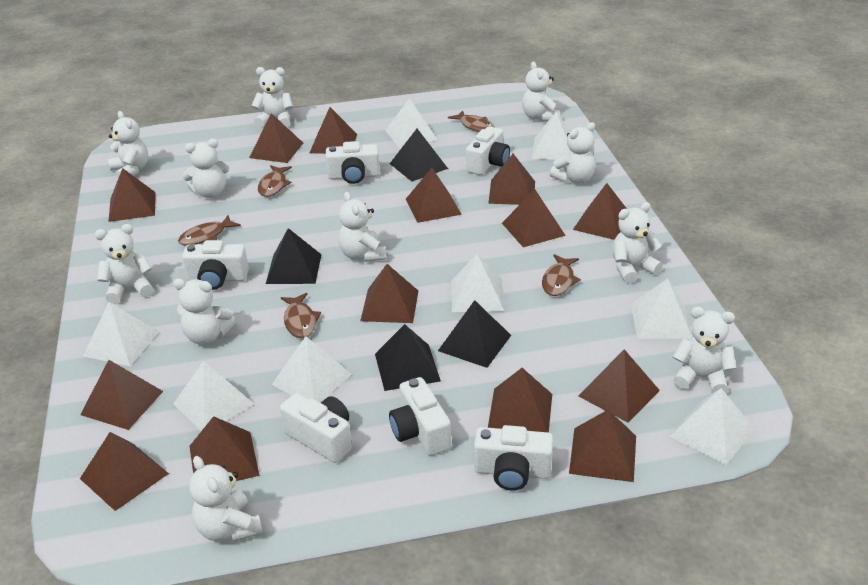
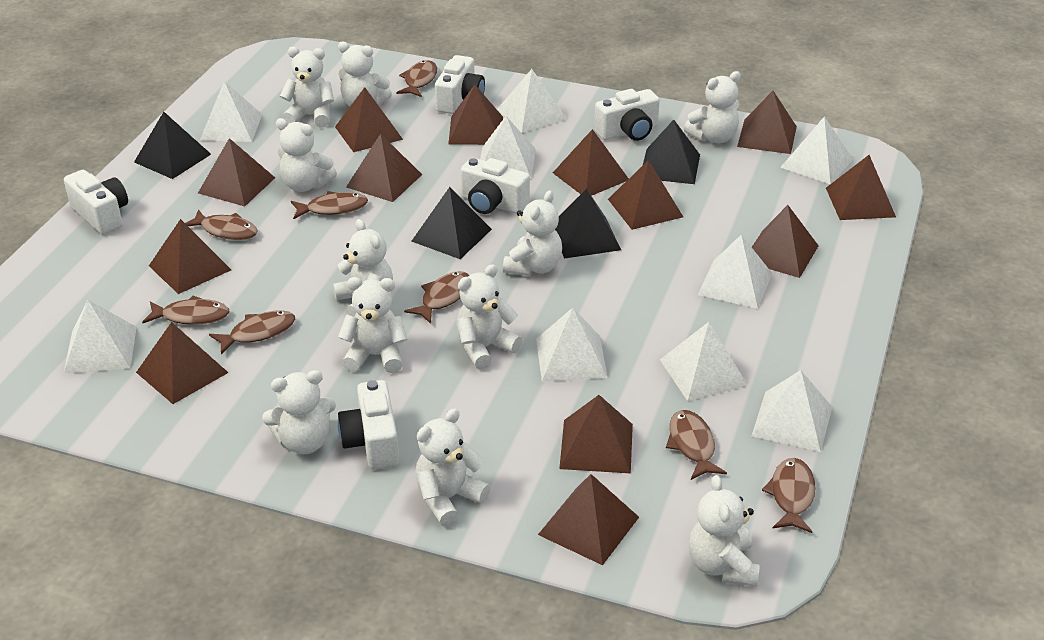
brown fish: [178,215,241,245] [258,165,292,197] [281,293,321,338] [448,110,495,132] [542,254,581,296] = 5 -> [142,295,229,325] [185,209,258,240] [209,310,295,354] [291,191,368,219] [396,60,437,97] [404,271,469,324] [666,410,727,480] [762,458,816,533] = 8
brown pyramid: [80,360,163,430] [80,432,169,511] [108,168,156,222] [189,416,259,481] [249,113,303,163] [310,107,357,154] [360,264,418,323] [406,168,462,223] [488,154,535,205] [488,368,552,432] [502,189,566,247] [569,410,636,482] [573,183,627,240] [578,349,660,423] = 14 -> [136,322,229,404] [149,219,231,294] [198,138,275,206] [335,87,403,152] [346,134,422,202] [448,85,503,145] [538,474,639,565] [553,129,629,196] [559,395,633,473] [608,160,683,230] [737,91,797,154] [752,205,819,278] [826,155,896,220] = 13
white camera: [182,240,249,290] [280,393,352,463] [326,141,380,184] [389,377,451,456] [466,126,510,175] [474,425,553,490] = 6 -> [64,170,128,235] [338,380,399,470] [435,55,485,114] [461,158,530,214] [594,89,660,141] = 5
white pyramid: [83,302,159,366] [173,361,254,431] [272,336,352,402] [385,98,438,148] [451,254,504,312] [532,111,571,160] [631,278,692,339] [670,388,754,465] = 8 -> [63,300,137,374] [200,81,262,142] [480,116,536,179] [497,69,567,133] [536,308,608,382] [660,322,748,401] [698,235,772,309] [752,370,832,452] [780,117,854,184] = 9

